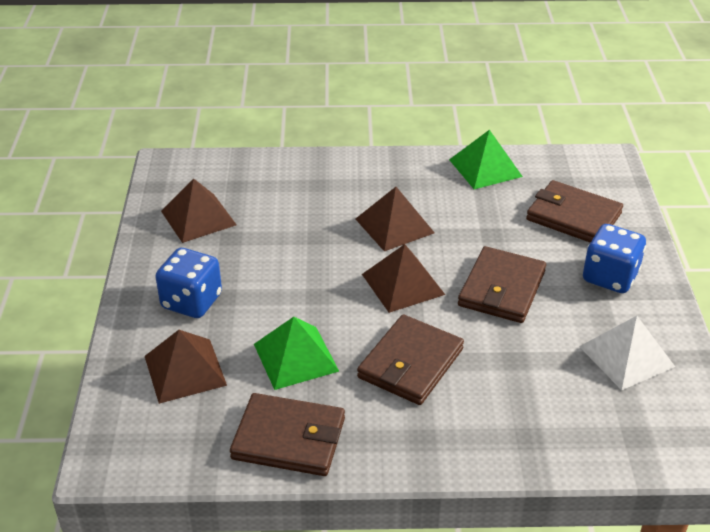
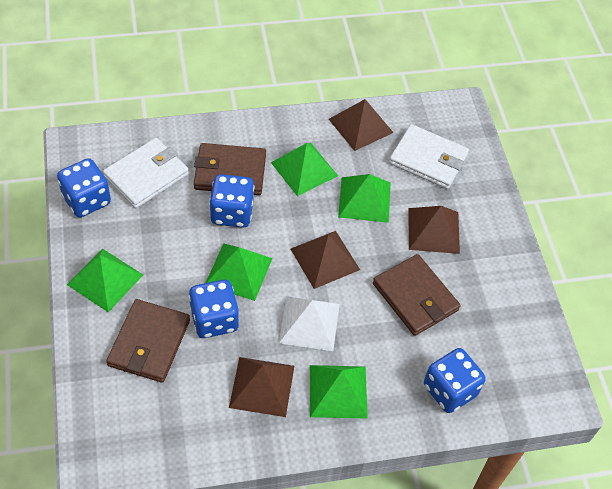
blue dice: [156,248,222,318] [583,224,646,293] = 2 -> [57,158,111,217] [189,280,239,338] [209,174,254,228] [424,348,486,413] = 4
brown wallet: [230,393,345,476] [357,314,464,405] [458,246,546,323] [526,180,623,243] = 4 -> [106,299,190,383] [194,143,266,195] [373,254,461,336] = 3
green pyramid: [254,317,339,390] [449,130,523,189] = 2 -> [67,248,143,312] [206,243,273,301] [271,143,338,196] [310,365,368,419] [338,174,391,223] = 5
white wallet: none = 0 -> [103,138,189,208] [389,124,469,189] = 2

